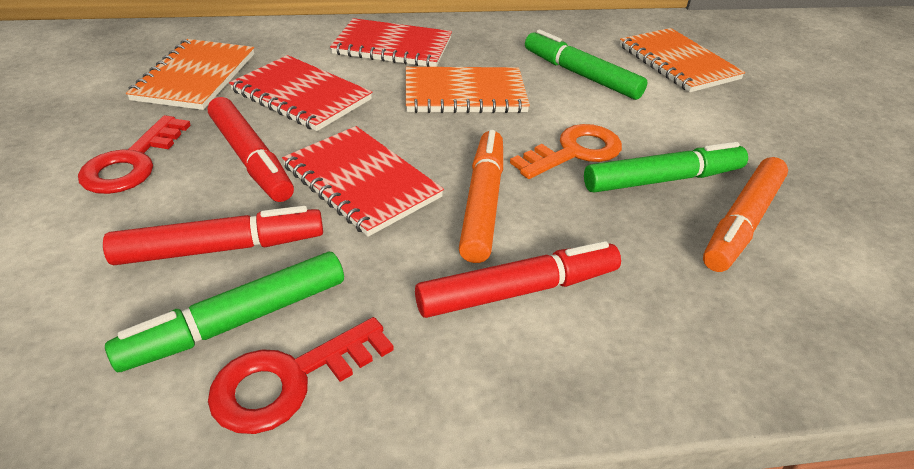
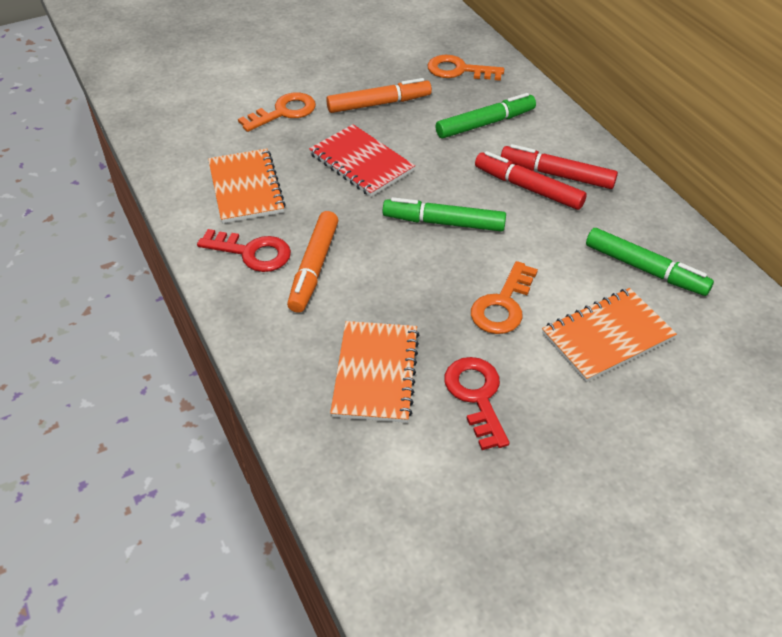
orange key: [510,124,622,179] = 1 -> [238,93,316,132] [428,55,504,81] [471,261,538,334] = 3
red marker: [103,206,323,265] [208,97,294,202] [415,241,621,318] = 3 -> [475,151,587,210] [501,144,618,189] = 2
red notebook: [229,55,372,131] [282,126,444,237] [330,18,452,67] = 3 -> [309,124,415,197] = 1

